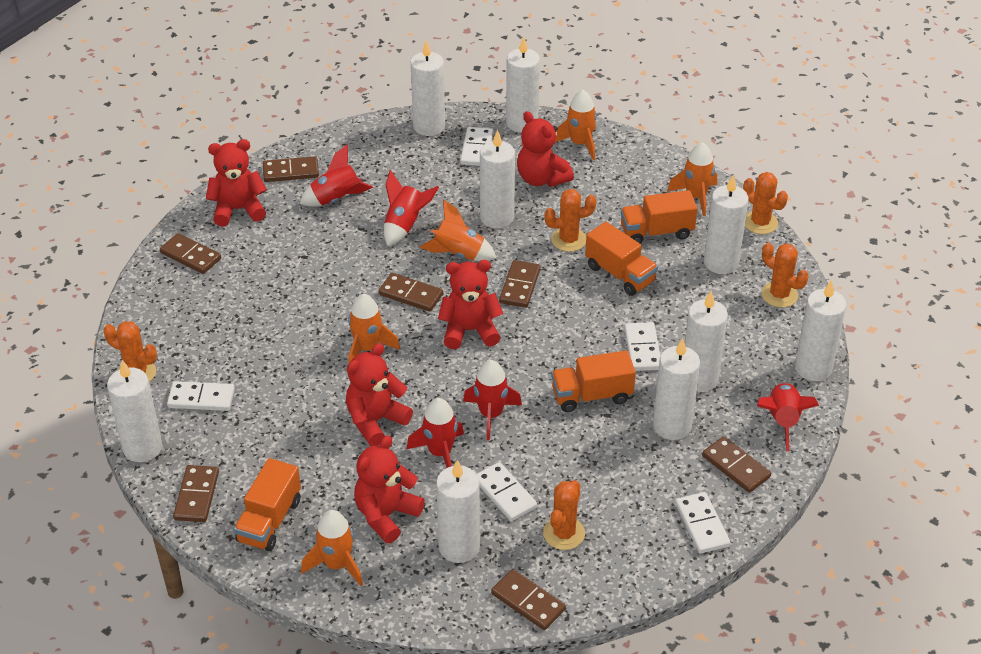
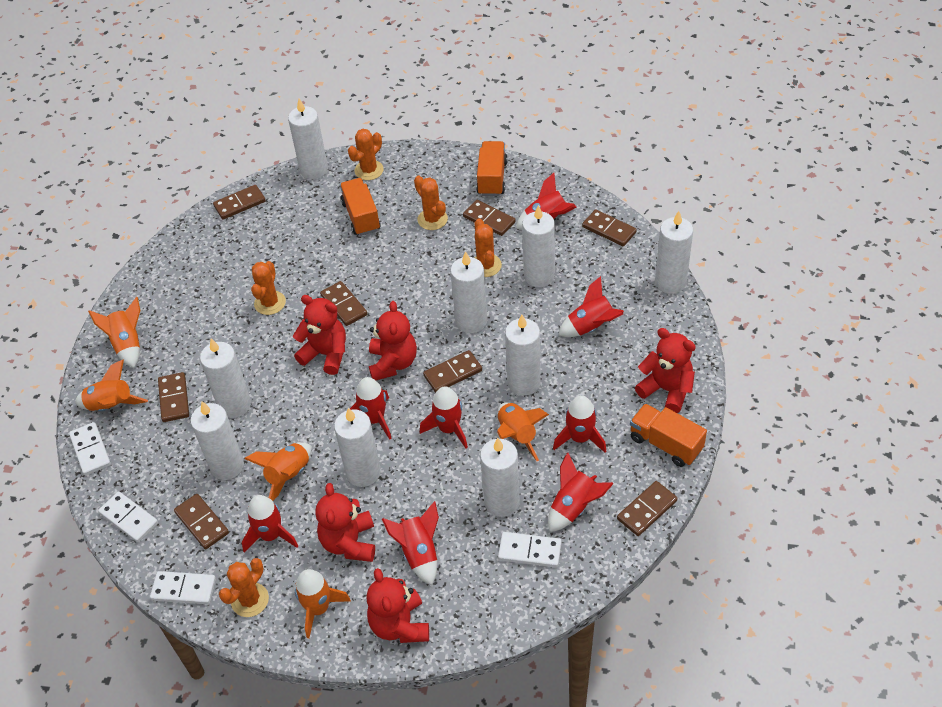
brown domino: [160,233,221,274] [173,465,219,522] [263,156,319,182] [379,273,443,312] [491,569,566,630] [499,260,541,308] [702,436,771,493] = 7 -> [158,372,189,422] [174,494,229,549] [213,185,266,219] [320,281,367,326] [423,350,482,393] [463,200,515,236] [582,209,637,246] [617,481,678,536] = 8
orange truck: [234,458,301,551] [551,350,636,412] [585,222,658,296] [621,190,698,244] = 4 -> [340,178,380,236] [476,141,508,196] [630,404,707,467] = 3
red rocket: [300,144,373,206] [384,170,439,246] [407,398,464,468] [463,360,522,440] [757,383,819,452] = 5 -> [242,495,298,553] [350,377,392,440] [382,501,439,585] [420,386,468,449] [516,173,576,230] [548,452,614,532] [553,396,606,453] [559,276,624,337] = 8
white domino: [167,381,235,411] [460,127,493,166] [477,462,537,521] [624,322,660,371] [675,492,730,554] = 5 -> [69,422,111,475] [98,491,158,542] [150,571,216,604] [498,532,562,567] = 4

